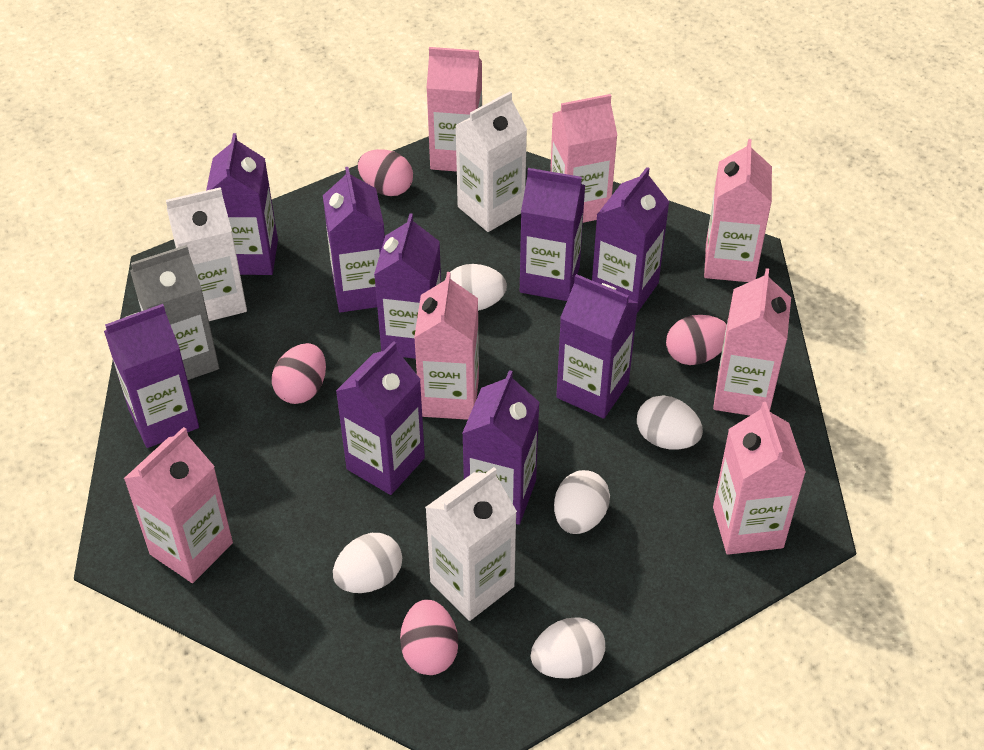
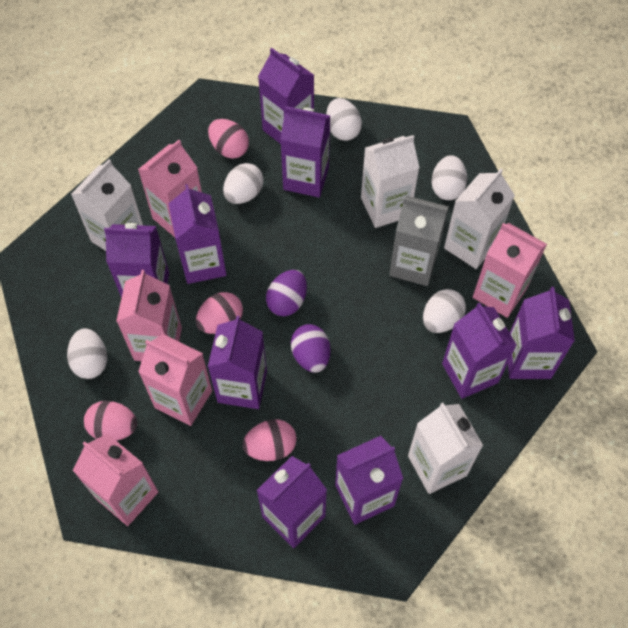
pink carton: [124,427,233,583] [414,272,479,420] [427,47,482,172] [550,94,618,223] [704,139,772,282] [713,268,791,416] [713,402,806,555] = 7 -> [73,434,158,526] [116,270,182,361] [138,140,202,237] [138,334,212,426] [473,223,547,318] = 5
purple egg: none = 0 -> [266,270,307,316] [291,324,330,373] = 2
white carton: [166,187,247,321] [425,467,517,621] [455,91,527,232] = 3 -> [71,159,143,251] [361,135,420,228] [408,403,483,494] [444,169,515,269] = 4

